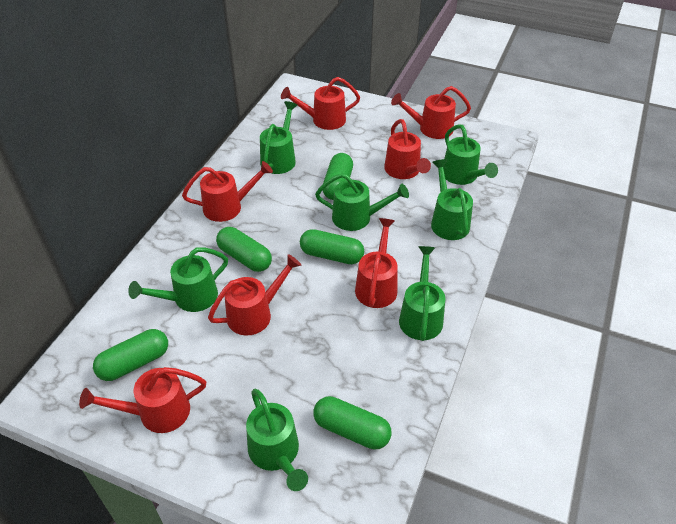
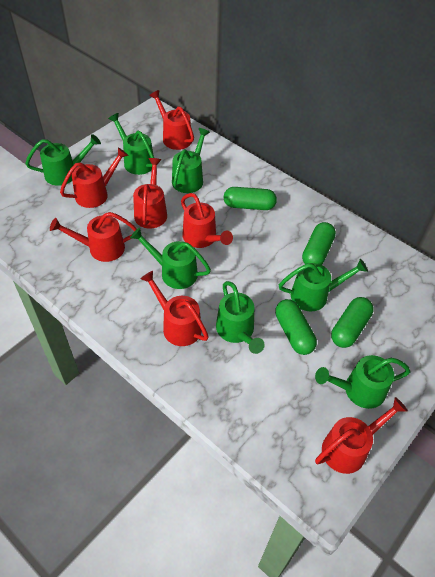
green capsule: [93,329,168,381] [216,227,272,272] [300,229,364,264] [313,396,392,450] [323,153,353,200] = 5 -> [224,187,277,210] [275,299,317,355] [302,222,336,265] [331,297,374,348] = 4

